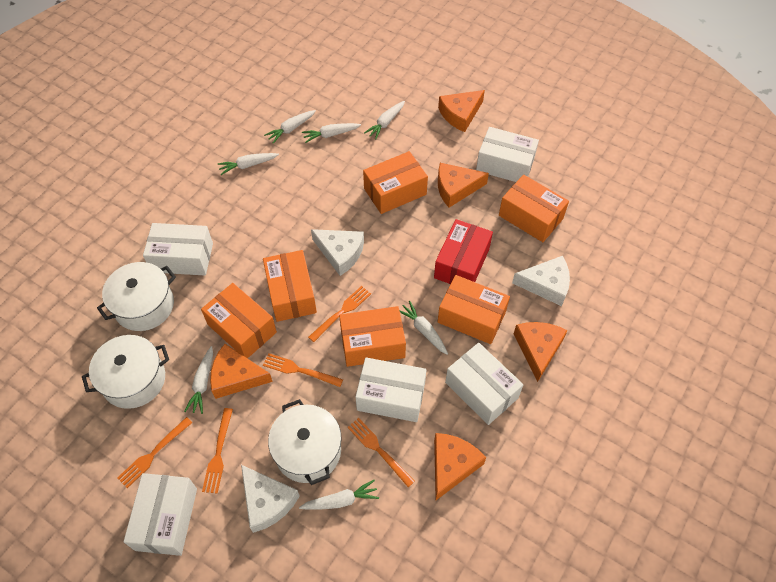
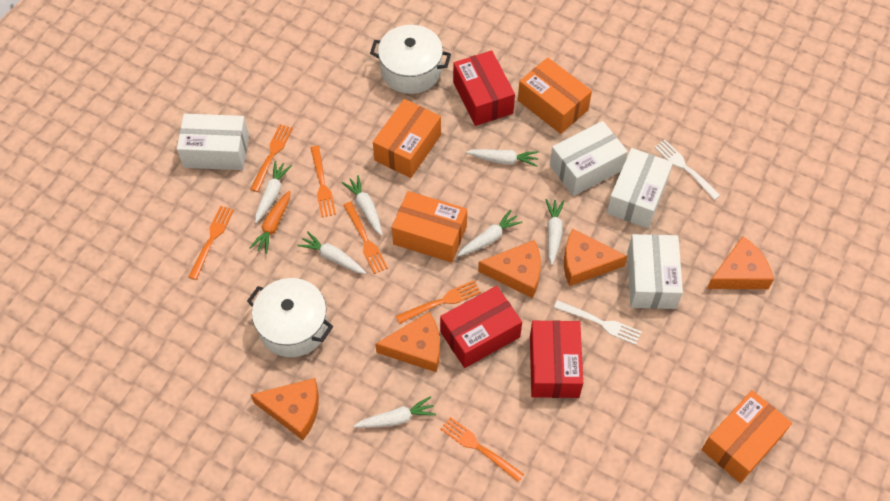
orange box: [201,283,277,358] [263,250,317,322] [339,306,406,367] [363,151,428,214] [438,275,510,344] [499,175,569,242] = 6 -> [373,99,441,178] [392,191,467,263] [518,58,592,134] [701,390,792,483] = 4
orange carrot: none = 0 -> [250,191,291,254] = 1
orange fork: [117,417,192,488] [202,408,233,494] [263,353,343,387] [308,286,371,342] [347,418,415,487] = 5 -> [188,206,234,280] [250,124,293,192] [311,146,336,217] [343,201,388,274] [396,280,481,324] [440,417,524,482] = 6
red box: [434,219,493,284] = 1 -> [440,286,522,368] [453,50,515,126] [530,320,583,398] = 3
white box: [123,473,197,556] [143,223,213,276] [356,357,426,422] [445,343,523,425] [476,127,539,182] = 5 -> [177,114,249,170] [550,121,628,196] [607,148,673,228] [627,234,683,309] = 4
white cheese: [241,465,300,533] [311,229,364,276] [512,256,570,306] = 3 -> none = 0
white fork: none = 0 -> [554,300,642,345] [654,140,721,200] = 2
white pot: [82,335,169,409] [97,262,176,331] [268,399,341,485] = 3 -> [247,278,333,357] [370,25,451,94] = 2

